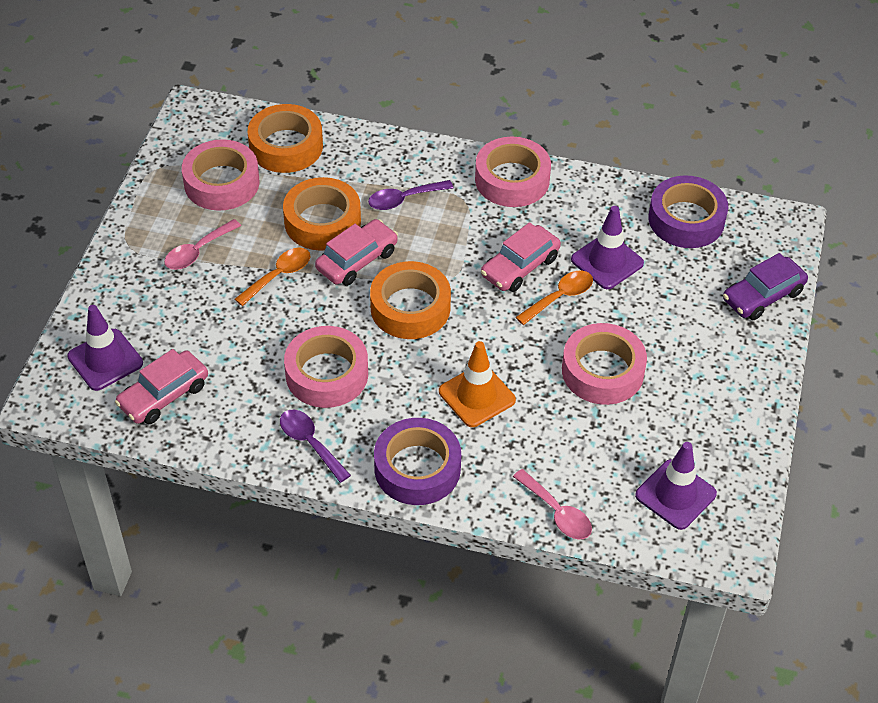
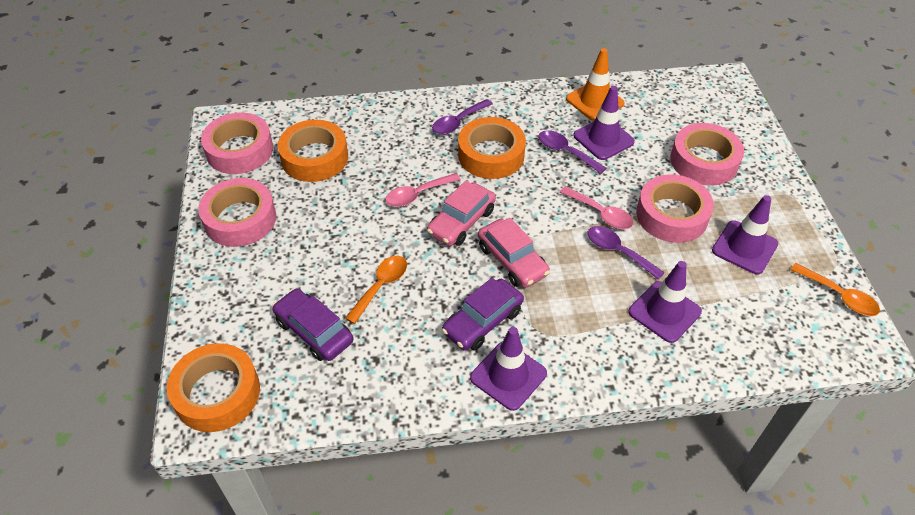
pink car: [115,349,208,424] [315,219,398,286] [481,222,561,292] = 3 -> [427,181,496,246] [478,218,550,288] = 2
purple car: [723,253,808,320] = 1 -> [272,288,353,361] [442,278,524,351] = 2
purple spoon: [280,410,351,483] [368,180,453,210] = 2 -> [432,99,493,135] [539,130,607,174] [588,226,665,280] = 3
purple tape: [374,418,461,505] [648,175,728,248] = 2 -> none = 0
purple traffic cone: [67,305,143,391] [571,206,644,289] [635,442,717,530] = 3 -> [470,327,547,411] [573,86,635,160] [629,261,702,343] [712,195,778,274] = 4

